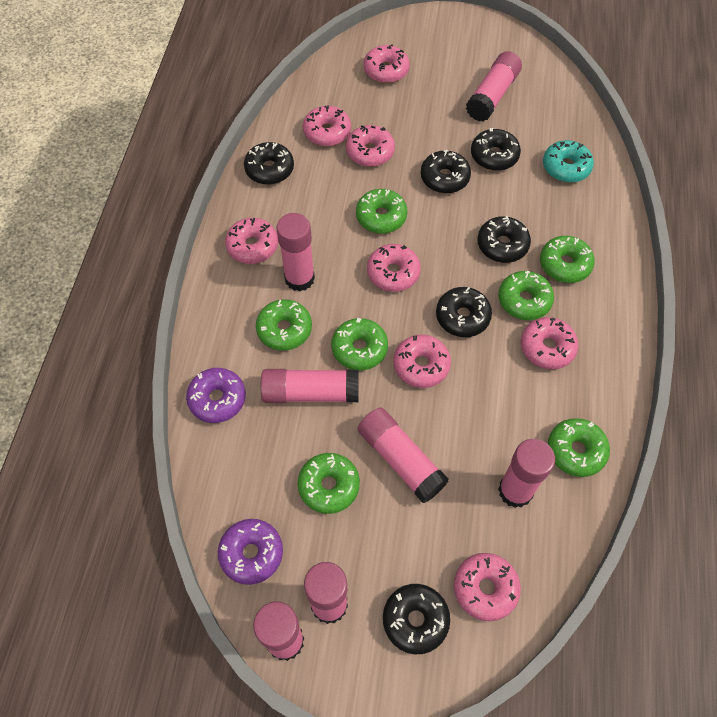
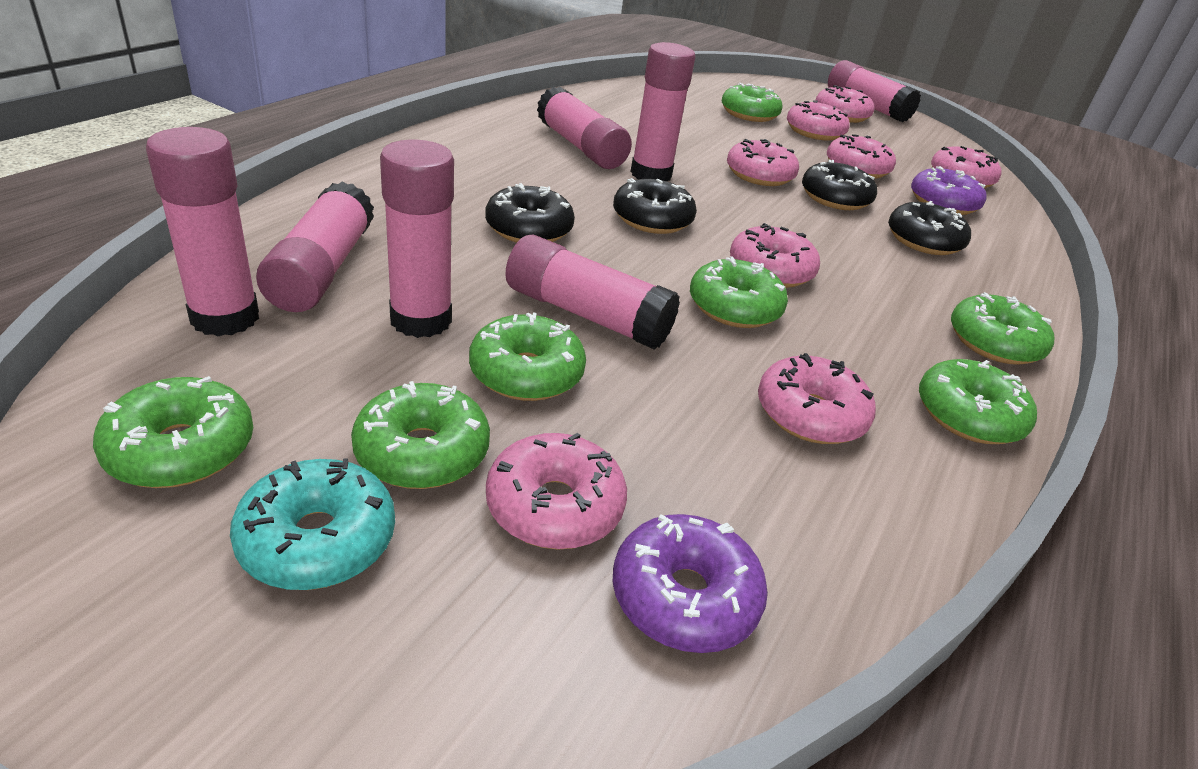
black donut: [244,142,294,185] [383,584,450,654] [421,150,471,193] [436,287,492,337] [471,128,521,171] [477,216,531,263] = 6 -> [485,183,575,243] [613,178,697,234] [802,160,877,210] [888,201,971,255] = 4

